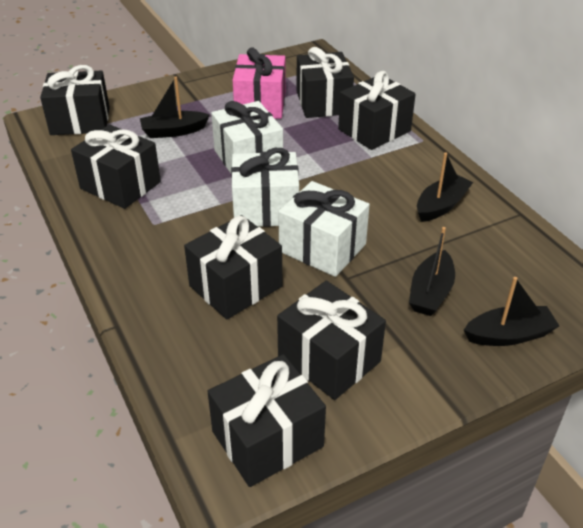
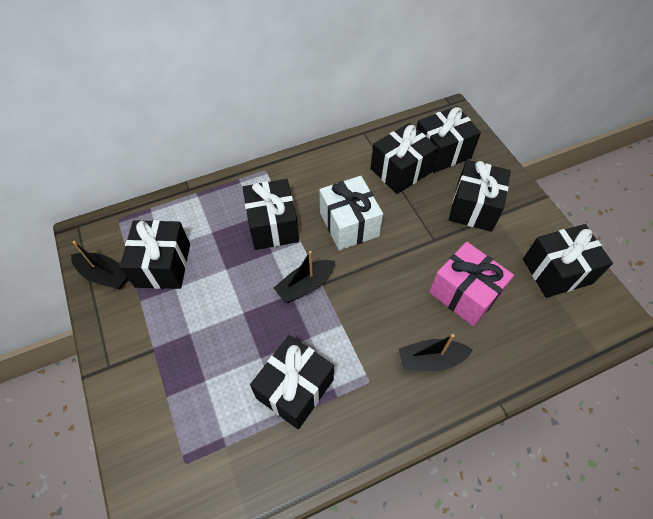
black boat: [140,77,210,138] [409,227,455,316] [417,152,473,222] [464,277,559,346] = 4 -> [71,241,128,289] [274,251,335,303] [399,334,473,371] = 3
white gift: [211,101,283,173] [231,148,299,227] [278,181,370,277] = 3 -> [320,176,383,251] = 1

